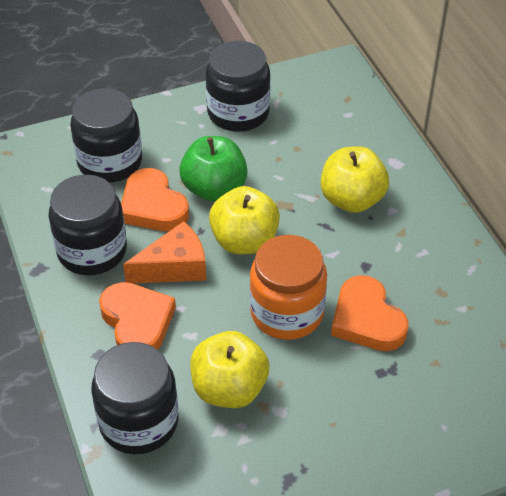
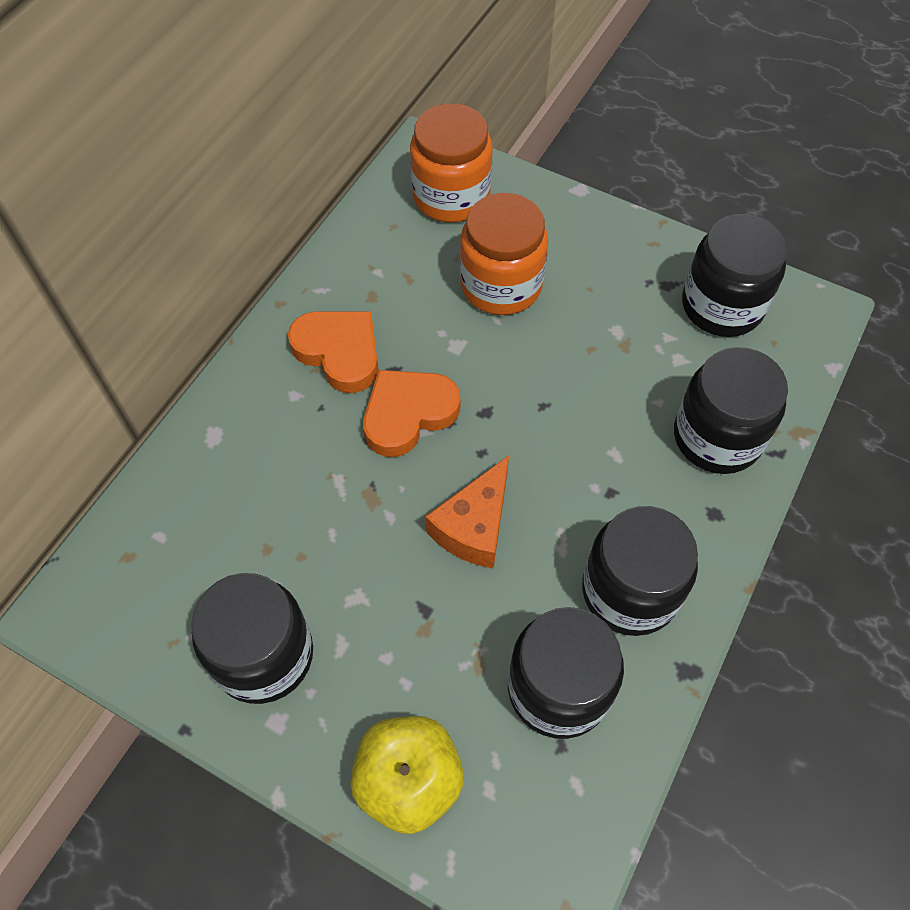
black jar: [49,175,127,275] [70,88,142,183] [91,342,179,454] [206,41,270,132] = 4 -> [191,573,313,704] [508,607,624,739] [582,506,698,636] [674,347,788,474] [682,214,788,337] = 5
green apple: [179,136,248,202] = 1 -> none = 0
orange heart: [99,282,176,349] [121,168,189,231] [331,275,409,351] = 3 -> [288,311,378,393] [363,370,460,457] = 2
orange jar: [250,235,327,340] = 1 -> [410,103,493,222] [460,193,548,315] = 2
yellow apple: [190,331,269,408] [209,186,280,254] [321,146,389,213] = 3 -> [350,716,464,834] = 1

